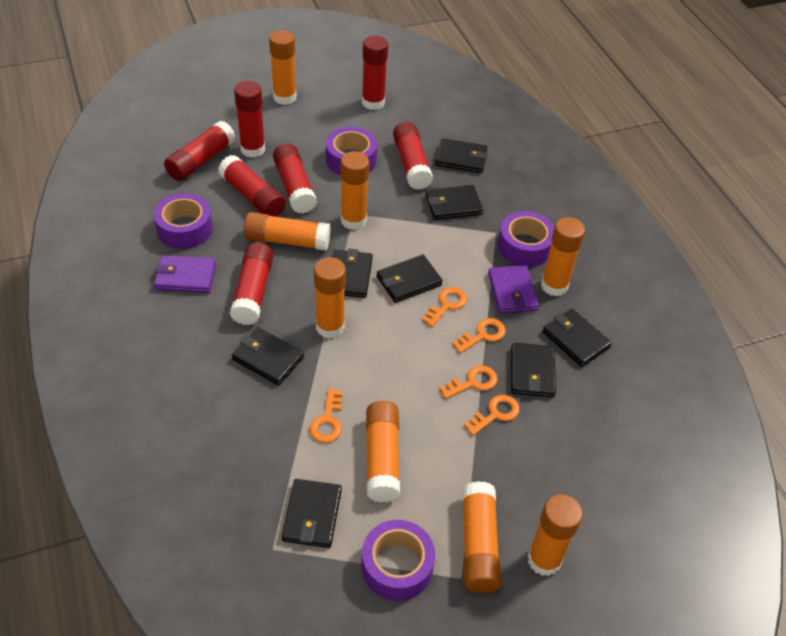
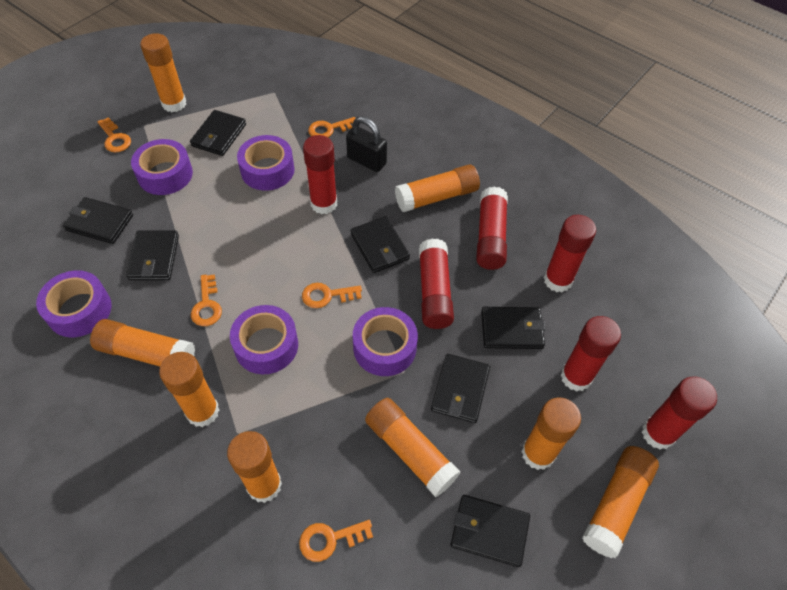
black padlock: none = 0 -> [346,116,387,172] = 1
black wallet: [232,327,304,385] [282,479,342,548] [332,249,373,298] [377,255,442,303] [426,185,483,220] [435,138,488,173] [511,343,556,397] [542,309,612,367] = 8 -> [63,197,133,244] [126,231,179,280] [190,110,246,156] [351,216,410,273] [431,354,490,423] [451,495,530,567] [481,307,546,349] = 7
purple tape: [154,193,213,249] [326,127,377,175] [361,520,435,601] [498,211,555,267] = 4 -> [36,270,111,337] [131,139,193,195] [230,305,298,374] [237,135,294,191] [353,307,418,376] = 5
purple wallet: [154,255,216,293] [488,265,539,313] = 2 -> none = 0
red glue stick: [164,121,235,181] [218,155,286,217] [230,243,273,325] [234,81,265,158] [273,143,317,213] [362,36,388,110] [393,122,433,190] = 7 -> [303,135,337,214] [419,238,454,329] [476,186,508,270] [544,215,596,292] [561,316,621,392] [642,377,717,450] = 6

